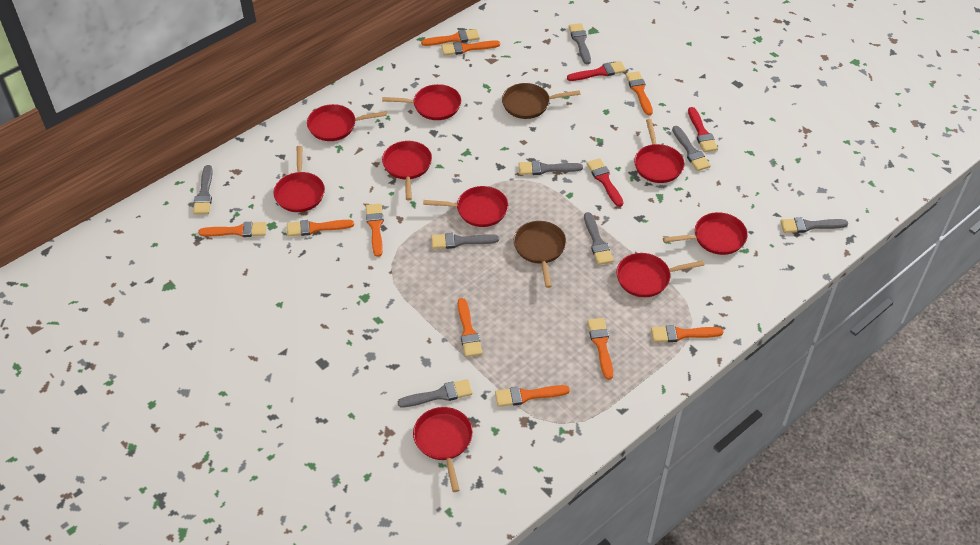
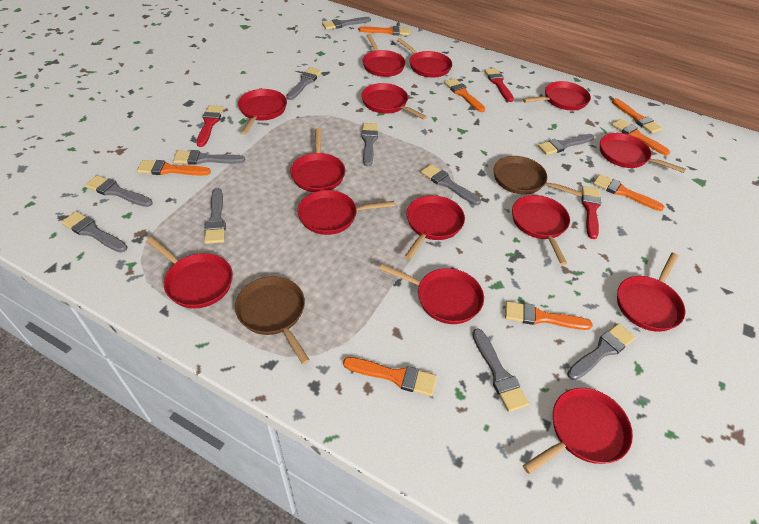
grey brush: [193,165,213,214] [398,379,472,407] [431,233,499,249] [519,161,583,175] [569,23,591,64] [584,212,614,265] [672,126,711,171] [780,217,848,233] = 8 -> [61,211,127,253] [85,175,152,207] [173,150,245,165] [204,188,226,244] [286,67,322,100] [322,17,371,30] [361,123,378,167] [421,164,481,205] [472,329,529,412] [538,134,594,155] [567,323,635,380] = 11
orange brush: [198,222,266,237] [287,220,354,236] [366,204,384,257] [421,29,480,46] [441,40,500,56] [458,298,482,357] [495,385,570,407] [587,318,613,380] [626,71,653,115] [651,325,723,342] = 10 -> [137,160,211,176] [343,357,437,396] [359,26,410,35] [444,78,485,112] [505,301,593,330] [593,174,664,211] [612,98,662,133] [612,119,670,155] = 8
red pan: [273,146,325,212] [307,104,387,141] [382,84,461,120] [382,141,432,200] [413,407,473,492] [423,186,508,227] [616,253,705,297] [634,119,684,183] [663,212,747,255] = 9 -> [146,237,233,308] [238,89,287,135] [290,128,345,192] [298,190,395,235] [361,83,427,119] [362,34,406,77] [379,264,484,324] [397,38,452,77] [404,195,465,260] [512,195,570,265] [523,81,591,110] [523,388,633,474] [600,133,686,173] [617,253,685,332] = 14

